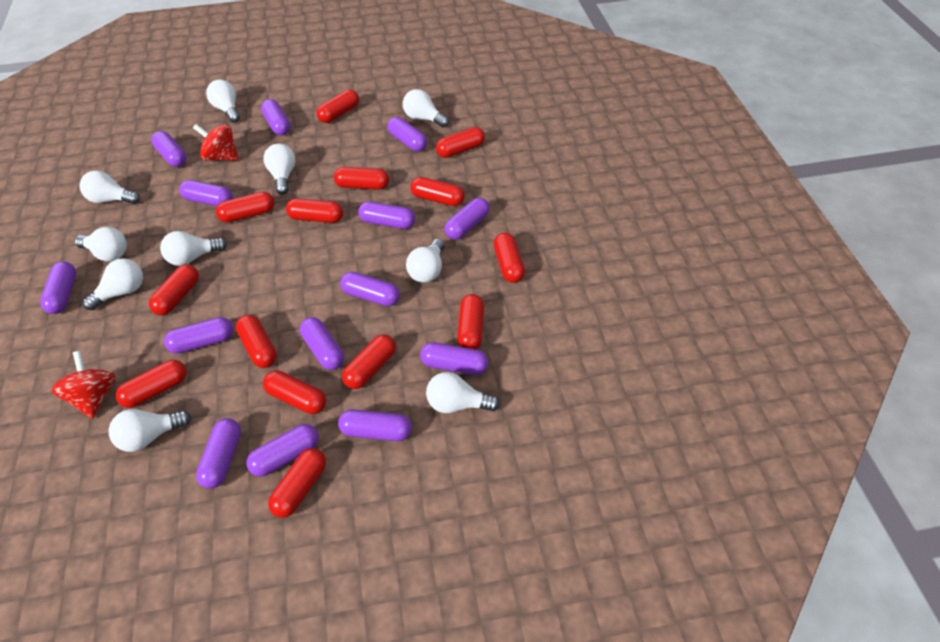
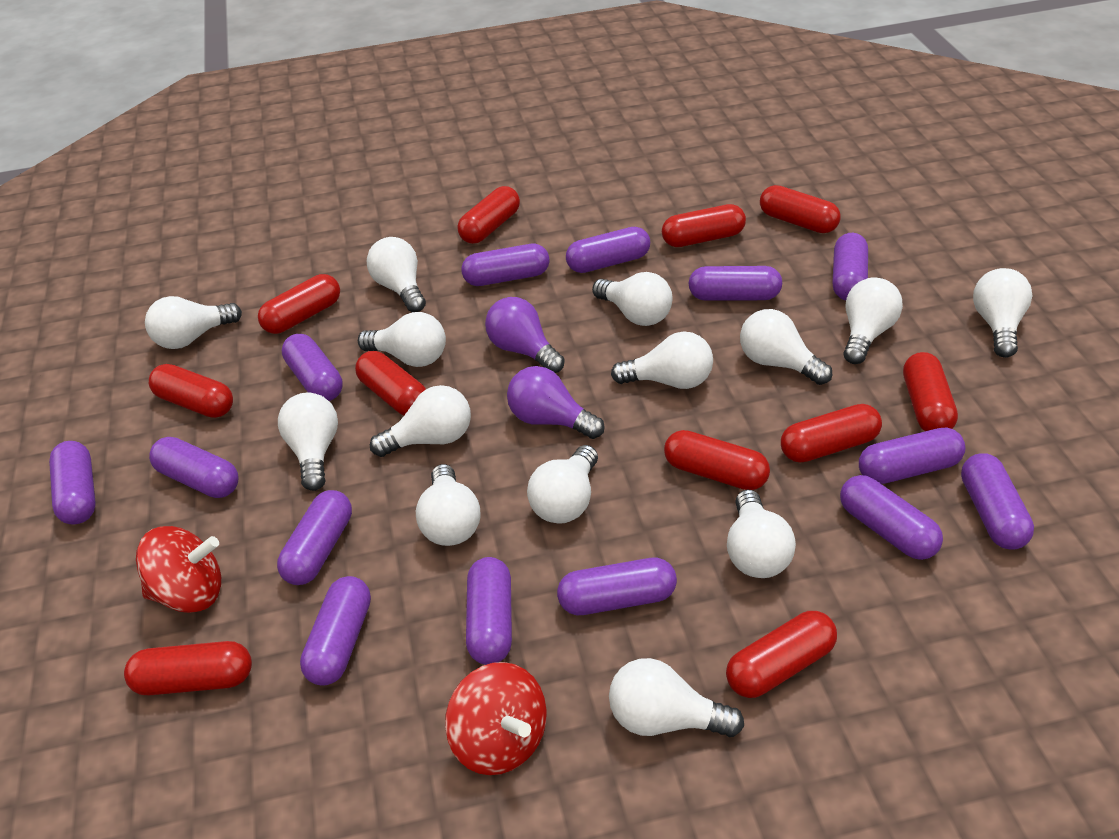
purple light bulb: none = 0 -> [485,297,565,373] [507,366,605,439] = 2
red capsule: [116,360,187,408] [149,264,199,315] [216,192,275,223] [236,315,277,368] [263,370,326,414] [268,448,326,518] [286,198,343,223] [316,90,359,123] [334,167,389,190] [342,334,396,389] [410,177,465,206] [436,127,485,158] [457,294,484,349] [494,233,525,283] = 14 -> [124,641,252,695] [149,364,233,418] [258,274,340,334] [355,351,426,416] [457,186,520,244] [662,204,746,247] [664,430,770,490] [726,611,837,698] [760,185,841,233] [781,404,882,463] [903,352,958,431] = 11
white light bulb: [75,227,127,261] [79,171,140,204] [83,258,143,310] [109,409,191,452] [160,231,227,266] [206,79,240,123] [263,144,296,194] [403,89,449,128] [406,239,445,283] [426,372,500,413] = 10 -> [145,296,242,349] [278,393,338,491] [358,312,446,367] [367,237,426,312] [370,385,471,457] [416,464,481,546] [527,445,598,524] [592,272,672,326] [609,658,744,737] [611,332,713,389] [727,490,796,578] [740,309,832,385] [843,278,903,364] [973,268,1032,358] = 14

